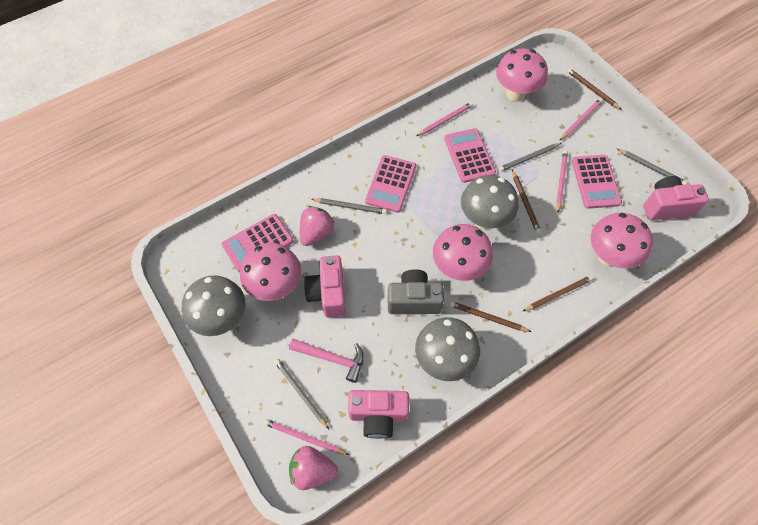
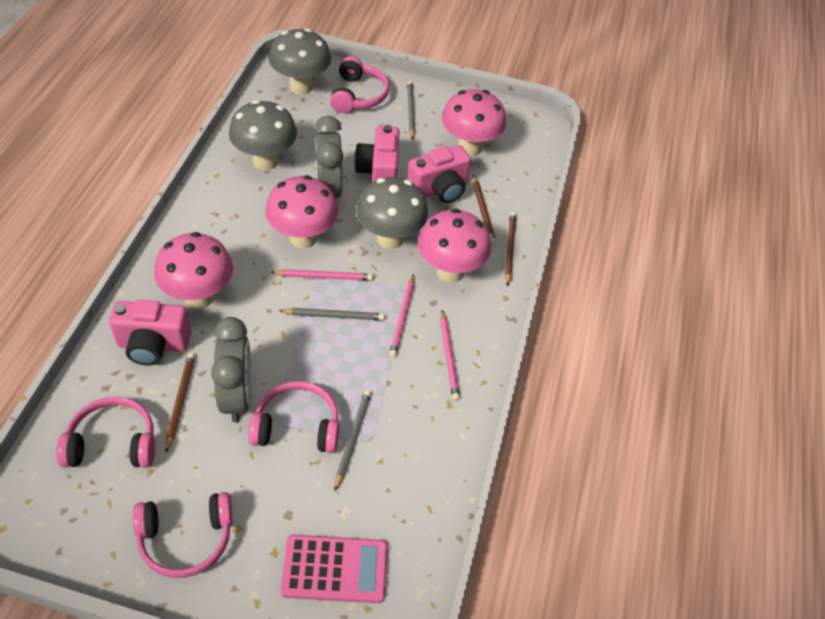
brown pencil: [450,301,531,332] [512,170,541,234] [523,275,593,311] [567,68,622,110] = 4 -> [165,353,195,453] [473,175,496,245] [505,212,516,286] = 3
grey camera: [388,269,444,314] = 1 -> none = 0
grey clock: none = 0 -> [211,317,252,422] [315,116,343,198] = 2
grey pencil: [275,359,329,429] [312,198,387,214] [499,143,561,172] [617,149,687,185] = 4 -> [278,308,385,320] [334,390,372,491] [407,81,415,140] = 3
pink calculator: [221,214,294,272] [365,155,416,213] [444,128,496,183] [572,155,622,209] = 4 -> [281,535,388,603] = 1
pink hammer: [289,339,364,383] = 1 -> none = 0
pink headphones: none = 0 -> [56,397,155,468] [133,492,232,578] [248,381,339,453] [330,56,389,113] = 4
pink pencil: [264,419,349,455] [416,102,473,136] [556,150,568,212] [559,98,603,141] = 4 -> [271,269,373,281] [389,275,414,357] [440,310,460,401] = 3
pink strawberry: [289,446,338,490] [300,206,334,246] = 2 -> none = 0

